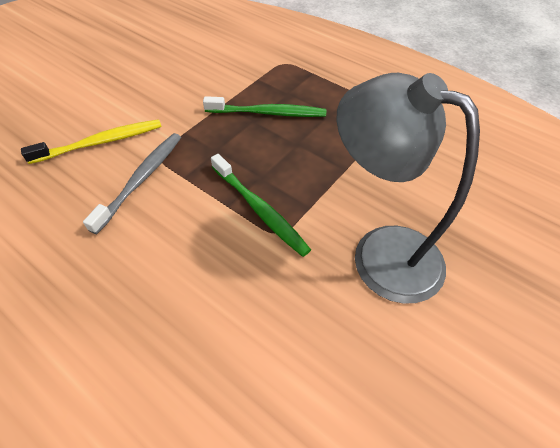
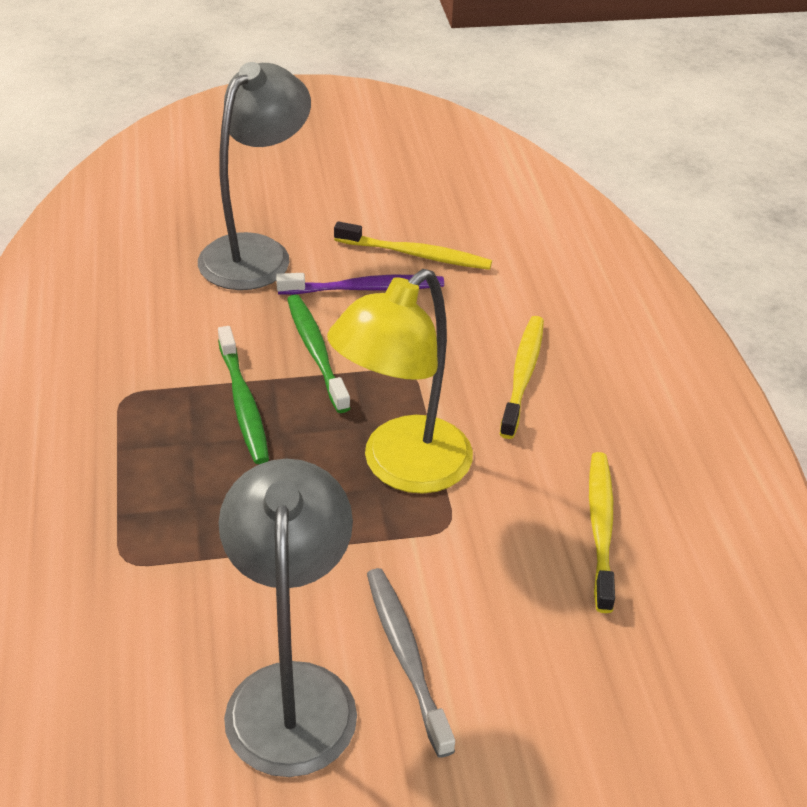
grey lamp: [336,73,480,304] = 1 -> [198,62,311,290] [219,459,357,777] = 2
purple toothbrush: none = 0 -> [276,273,444,295] = 1
yellow lamp: none = 0 -> [327,269,473,494] = 1
yellow toothbrush: [21,119,162,164] = 1 -> [334,221,492,270] [500,316,544,439] [589,452,615,613] = 3

